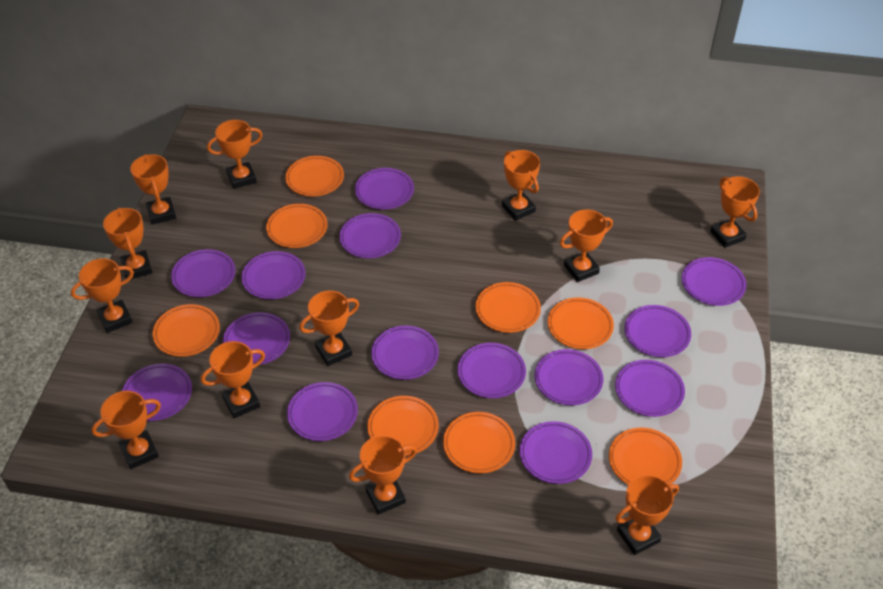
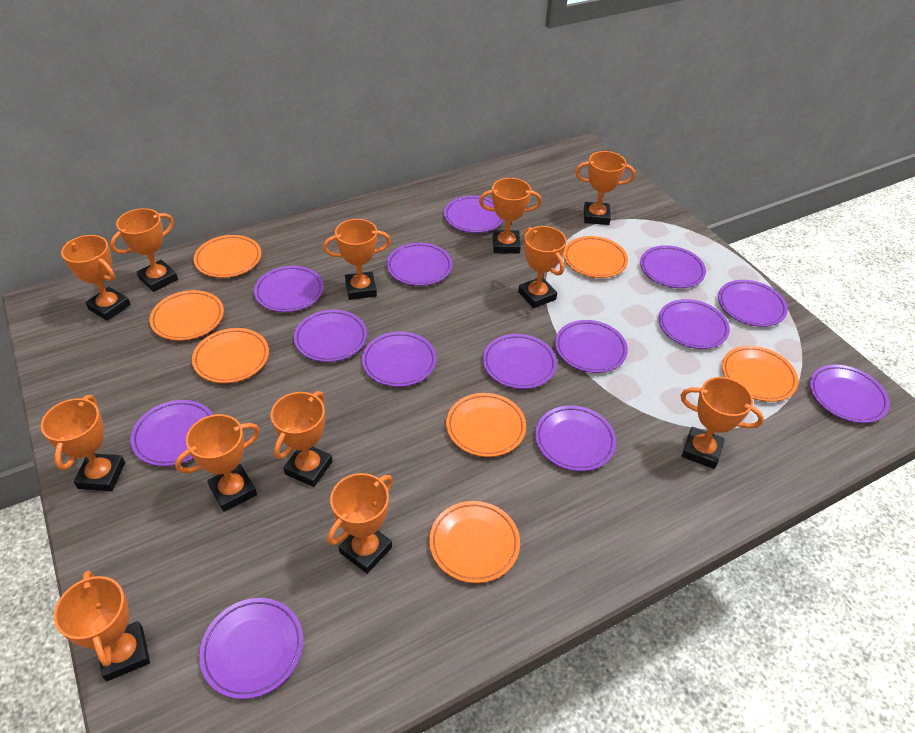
orange plate: [153,304,220,357] [266,204,328,248] [285,156,344,196] [367,396,439,456] [443,412,515,473] [476,282,541,333] [548,298,614,349] [609,428,682,485] = 8 -> [150,290,224,341] [192,328,269,383] [194,235,261,278] [429,501,520,583] [446,393,526,457] [563,236,628,278] [722,346,798,402] = 7

